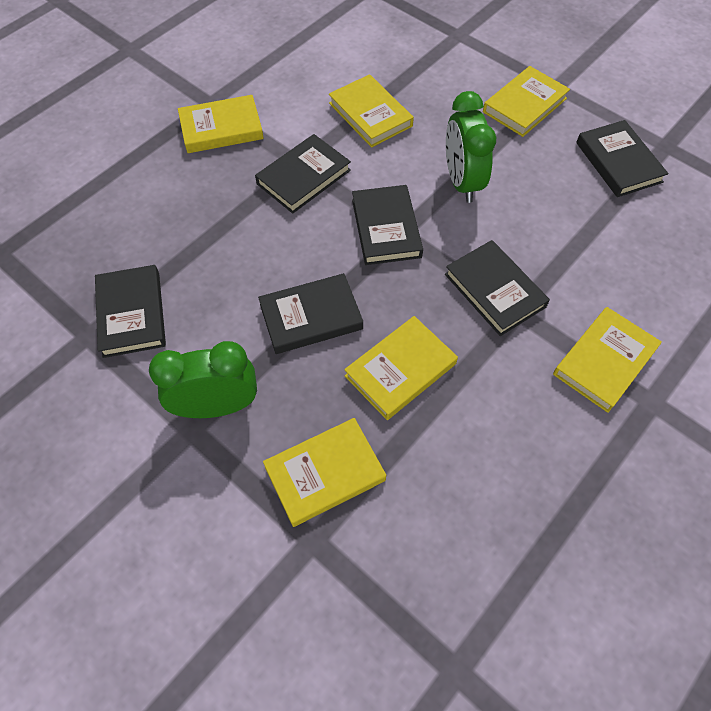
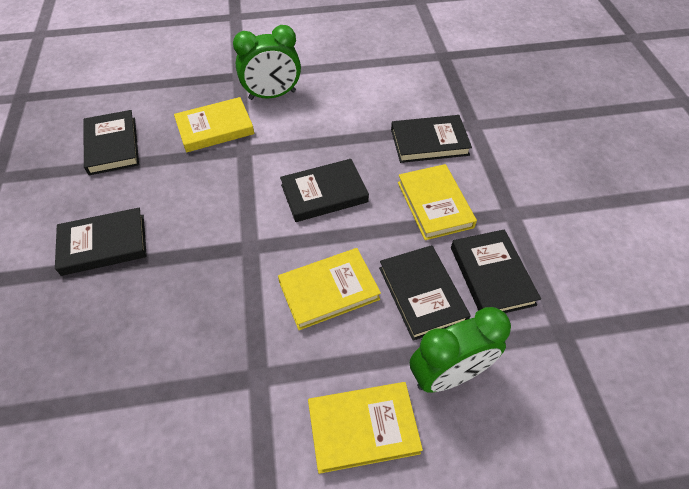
yellow book: [178,95,264,153] [263,418,386,527] [329,74,414,148] [344,316,458,420] [483,66,570,137] [553,307,662,413] = 6 -> [174,97,254,152] [278,248,381,330] [308,382,423,474] [398,164,477,240] = 4

